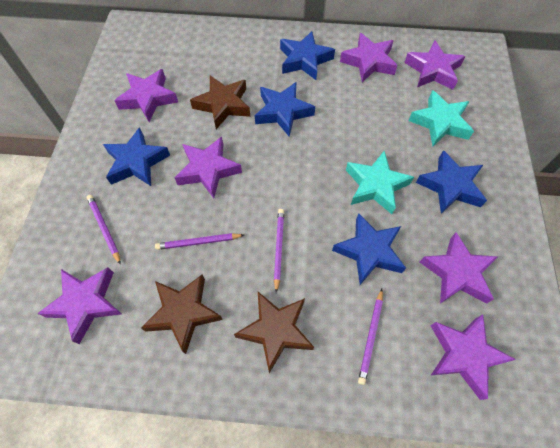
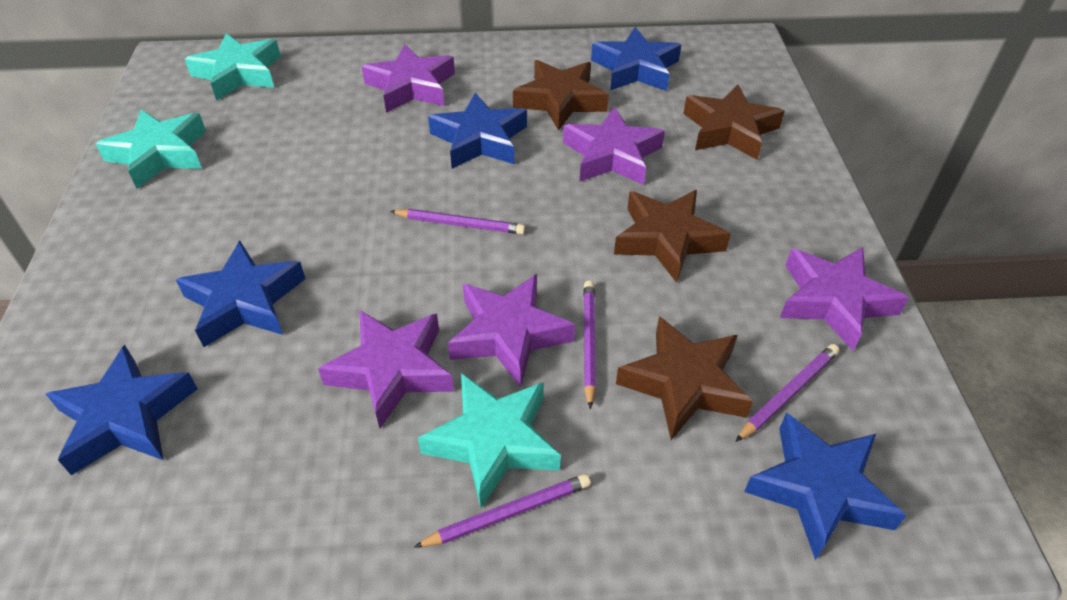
brown star: [141,275,223,354] [190,76,250,129] [234,292,314,373] = 3 -> [513,60,609,131] [614,190,731,283] [616,316,753,440] [683,84,785,160] = 4
purple star: [37,267,122,344] [114,69,178,122] [175,137,242,198] [340,33,398,82] [404,40,465,90] [420,233,498,304] [431,314,516,400] = 7 -> [318,310,454,428] [361,44,455,113] [448,274,575,388] [563,107,665,185] [780,247,909,351] = 5
turquoise star: [346,151,414,214] [408,90,474,146] = 2 -> [96,109,206,189] [185,33,281,101] [418,373,561,508] = 3

